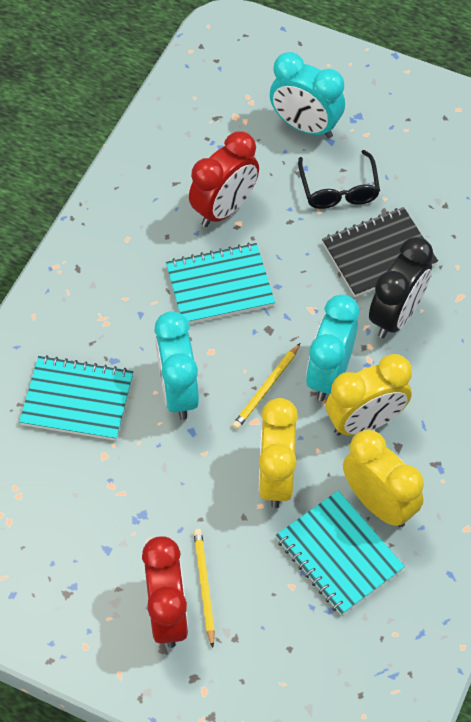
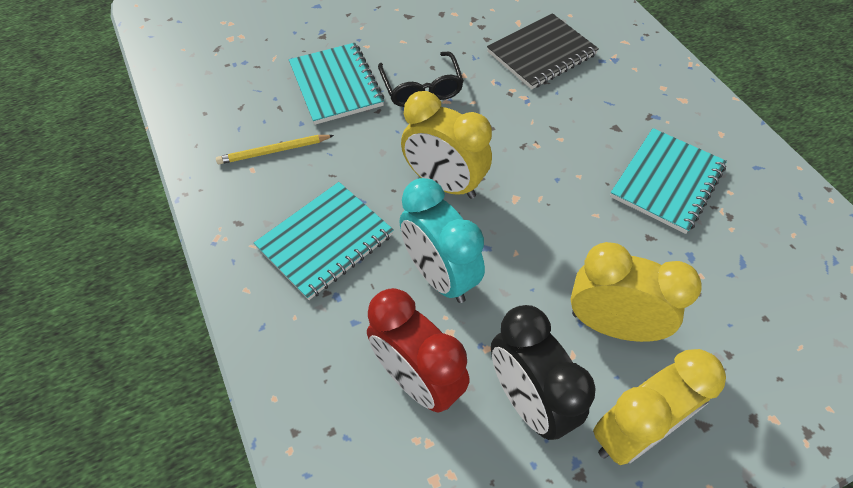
red clock: [142,536,189,648] [189,131,259,227] = 2 -> [367,288,470,413] = 1
turquoise clock: [154,311,199,420] [270,52,345,138] [306,294,359,401] = 3 -> [400,178,485,303] = 1
yellow pencil: [194,529,215,648] [232,343,300,430] = 2 -> [216,135,334,164] = 1

